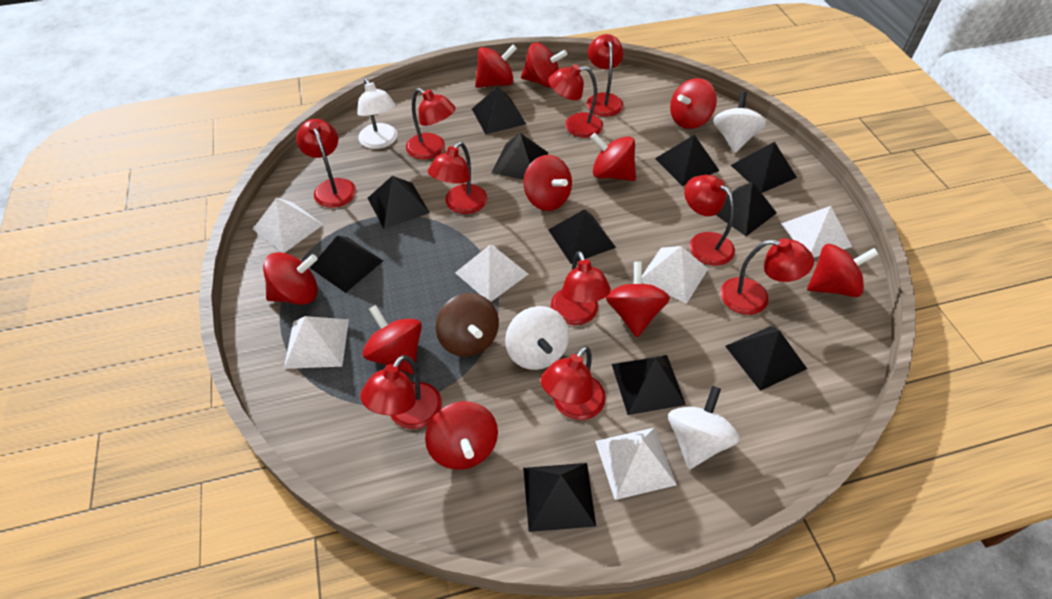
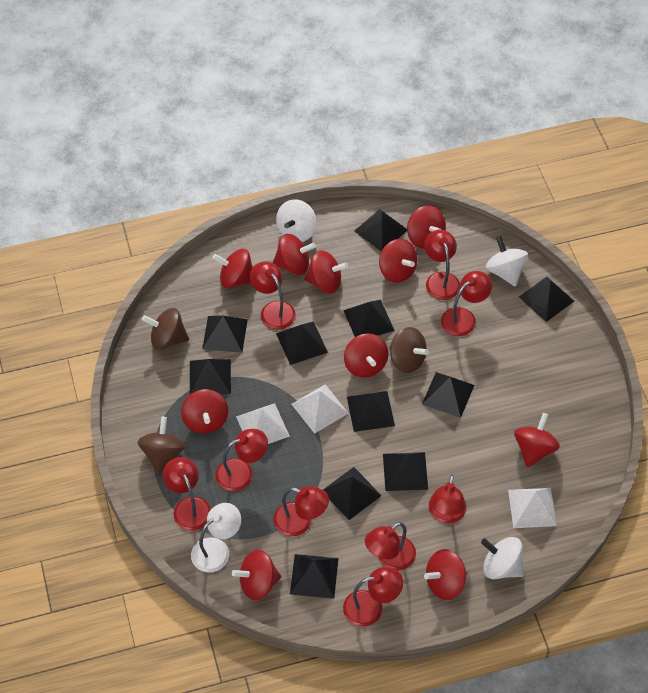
brown spinning top: [436,293,499,357] = 1 -> [137,417,185,474] [142,308,189,350] [389,327,429,373] = 3
red lamp: [296,119,356,208] [360,355,442,429] [406,88,456,160] [428,142,487,214] [541,346,606,420] [548,64,603,138] [551,251,611,325] [586,34,624,116] [684,175,735,266] [720,238,814,315] = 10 -> [163,457,211,531] [215,429,268,491] [250,261,296,330] [274,486,329,536] [343,567,403,627] [365,522,416,570] [424,230,460,300] [429,474,466,524] [441,271,492,336] = 9
white pyramid: [253,198,323,253] [284,316,349,369] [455,245,528,302] [595,428,677,500] [642,246,708,304] [781,206,852,257] = 6 -> [236,403,290,444] [291,384,349,434] [508,488,557,528] = 3

